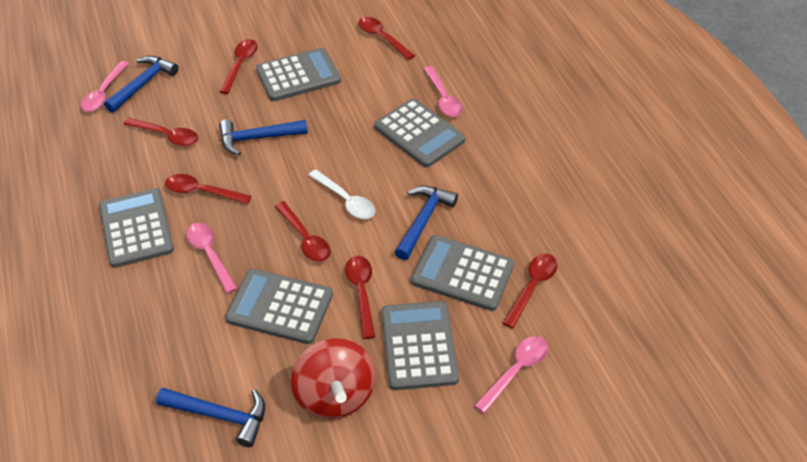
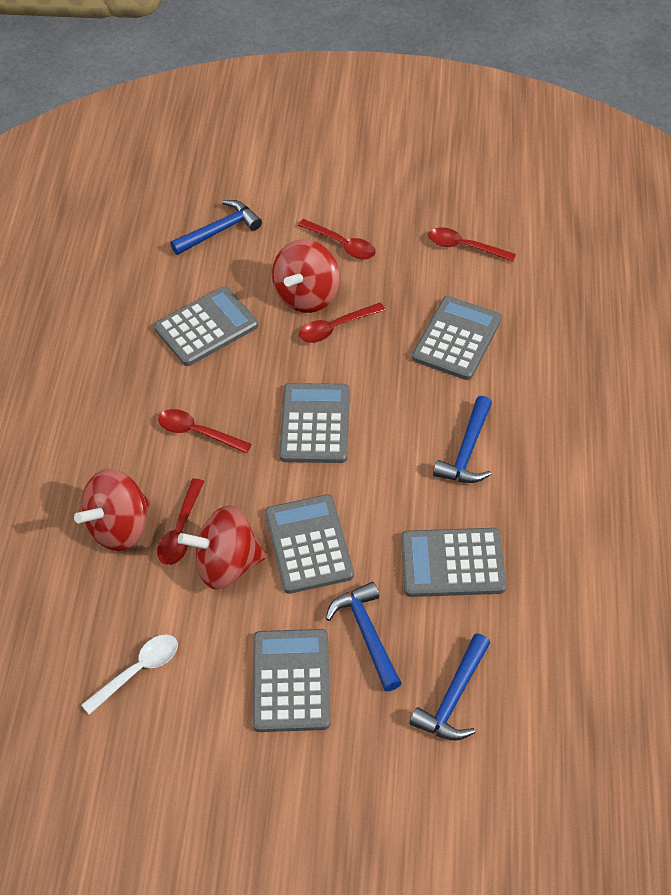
pink spoon: [81,61,129,112] [186,223,238,294] [424,66,462,117] [474,336,548,413] = 4 -> none = 0
red spinning top: [291,338,376,419] = 1 -> [74,469,150,551] [178,506,267,590] [272,239,340,313] = 3
red spoon: [123,118,198,146] [165,174,251,204] [219,39,258,94] [275,201,331,262] [345,256,375,339] [358,17,415,60] [503,254,558,329] = 7 -> [157,478,204,565] [158,409,252,454] [298,219,375,260] [299,302,385,343] [428,228,516,262] = 5

